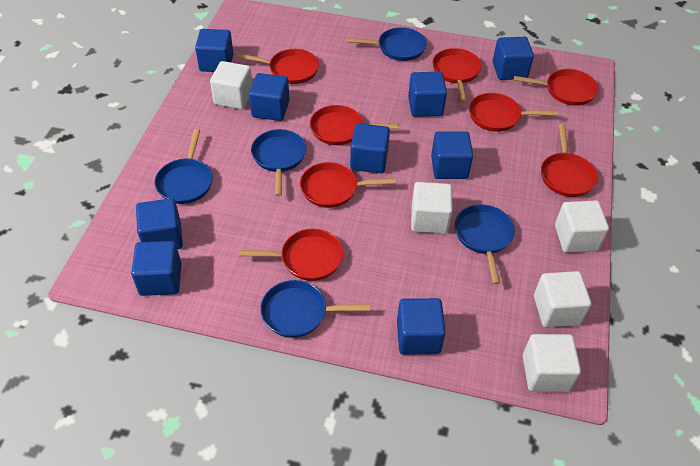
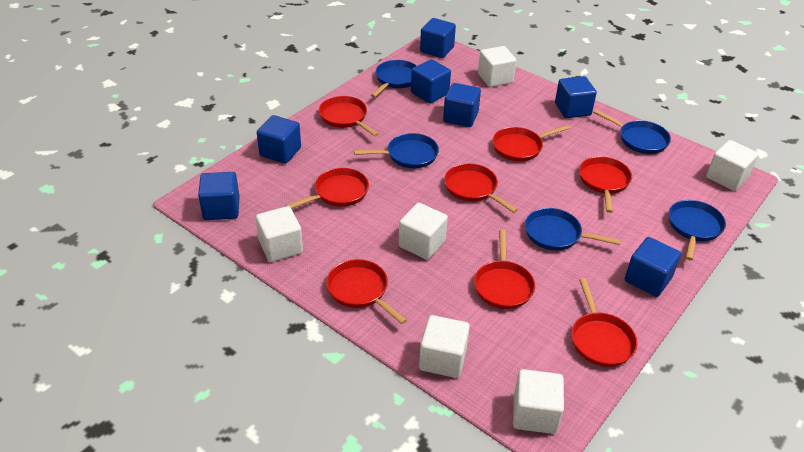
blue cube: [131,241,182,296] [136,198,183,249] [195,29,234,72] [249,73,290,121] [350,123,390,173] [397,298,446,355] [408,72,447,117] [431,132,473,179] [493,37,534,80] = 9 -> [198,172,240,220] [257,115,301,164] [411,59,451,103] [420,18,456,58] [443,83,481,127] [555,76,597,118] [625,237,681,297] = 7
white cube: [210,61,252,109] [411,182,453,234] [523,334,581,392] [534,271,591,328] [555,200,609,253] = 5 -> [256,206,303,262] [398,203,448,260] [419,315,470,378] [478,46,516,87] [513,369,564,434] [706,140,758,191] = 6

